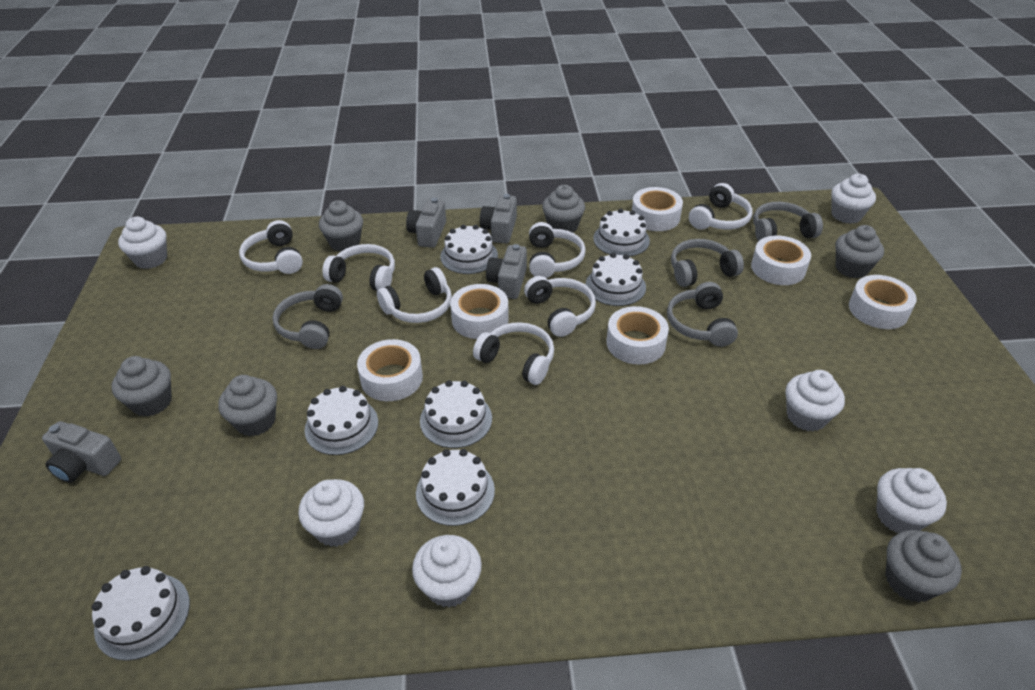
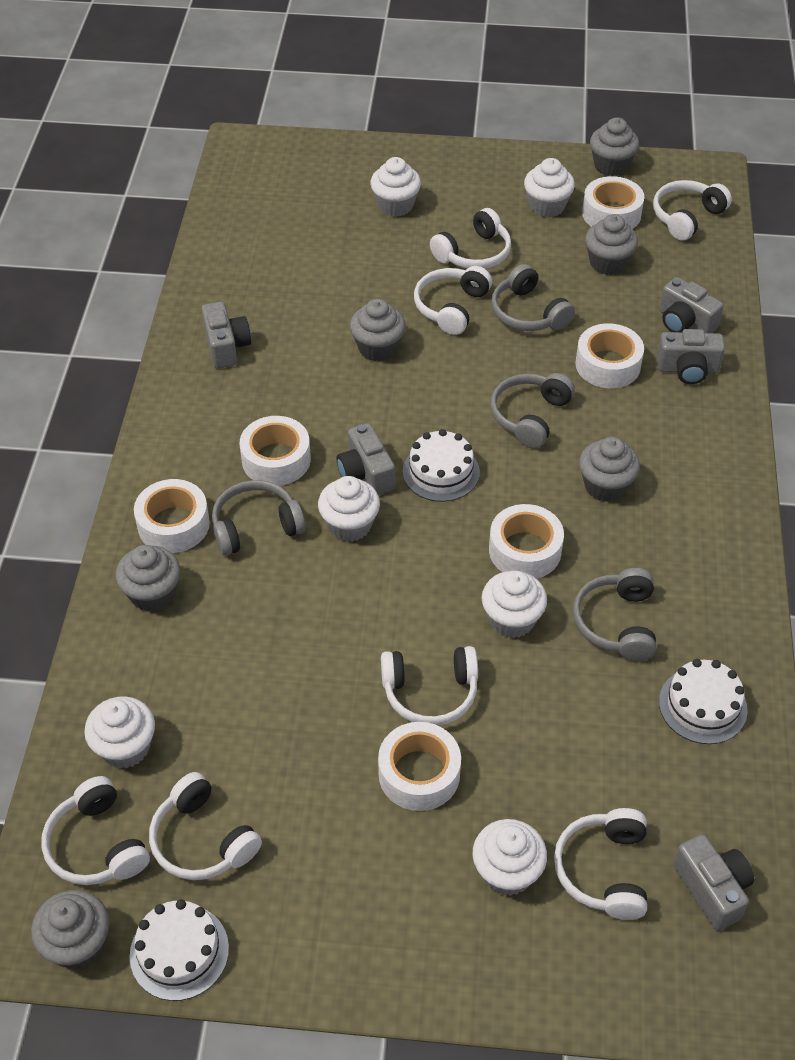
grey camera: [42,421,121,483] [406,198,446,248] [480,194,517,243] [486,244,527,299] = 4 -> [202,302,251,368] [337,423,395,495] [657,329,725,384] [659,277,724,333] [673,834,754,931] = 5
white cake: [92,566,190,661] [304,386,378,455] [416,449,495,526] [420,380,492,448] [440,225,498,274] [586,253,646,306] [593,208,650,257] = 7 -> [130,899,229,1001] [403,429,480,502] [659,659,748,744] = 3

